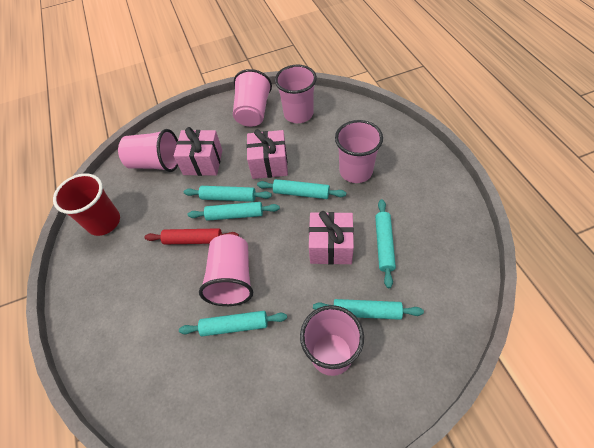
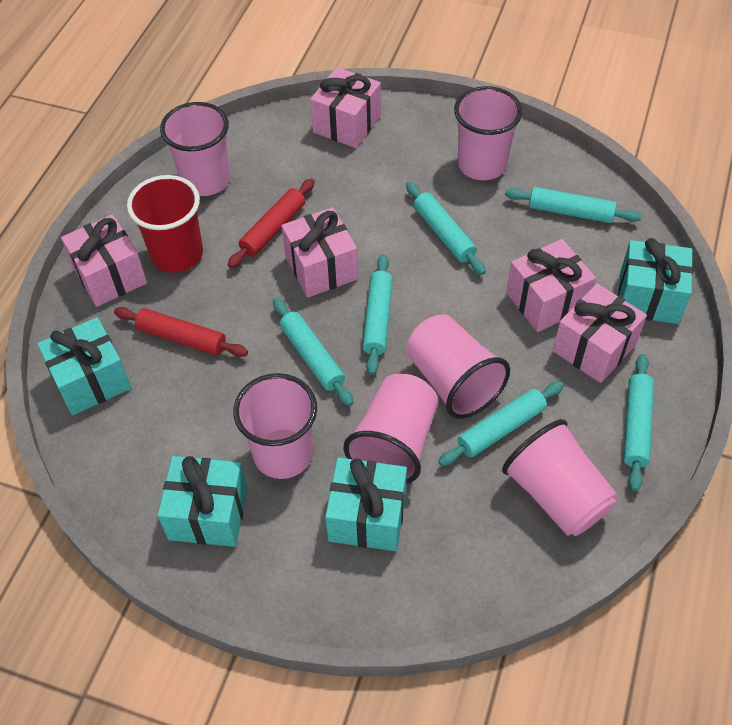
pink gift: [174,127,222,176] [247,129,288,179] [309,211,354,265] = 3 -> [61,214,147,307] [281,207,358,298] [310,67,381,148] [506,239,596,332] [553,284,647,383] = 5
red rolling pin: [145,228,239,244] = 1 -> [114,307,248,357] [228,178,315,268] = 2
turquoise gift: none = 0 -> [37,317,131,415] [158,456,247,547] [325,457,407,551] [618,238,693,324] = 4

